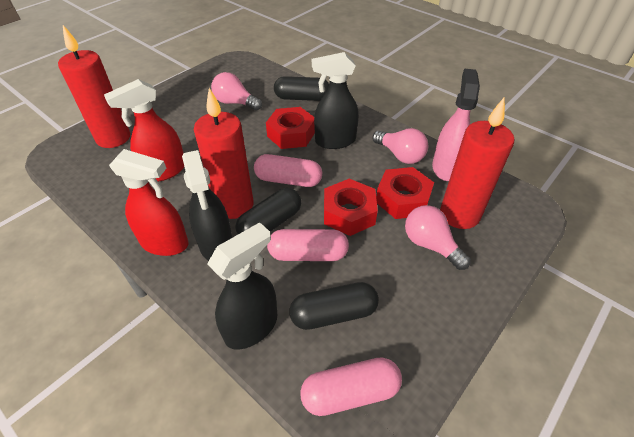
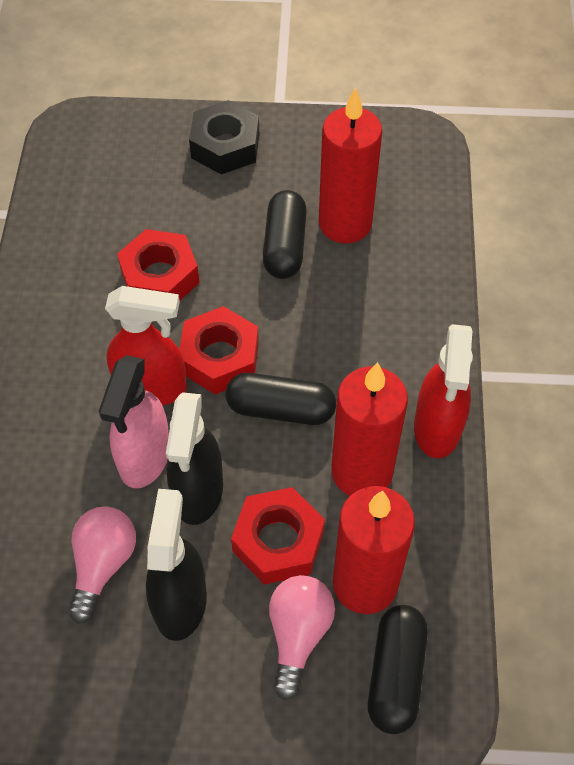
black nut: none = 0 -> [189,100,259,175] = 1
black spray bottle: [182,150,232,261] [207,222,277,350] [312,52,359,149] = 3 -> [146,489,207,641] [166,392,223,525] = 2
pink capsule: [254,154,322,187] [267,229,349,261] [300,358,402,416] = 3 -> none = 0
pink light bulb: [211,72,262,110] [373,128,428,164] [405,205,471,270] = 3 -> [68,506,136,624] [269,575,335,700] = 2

